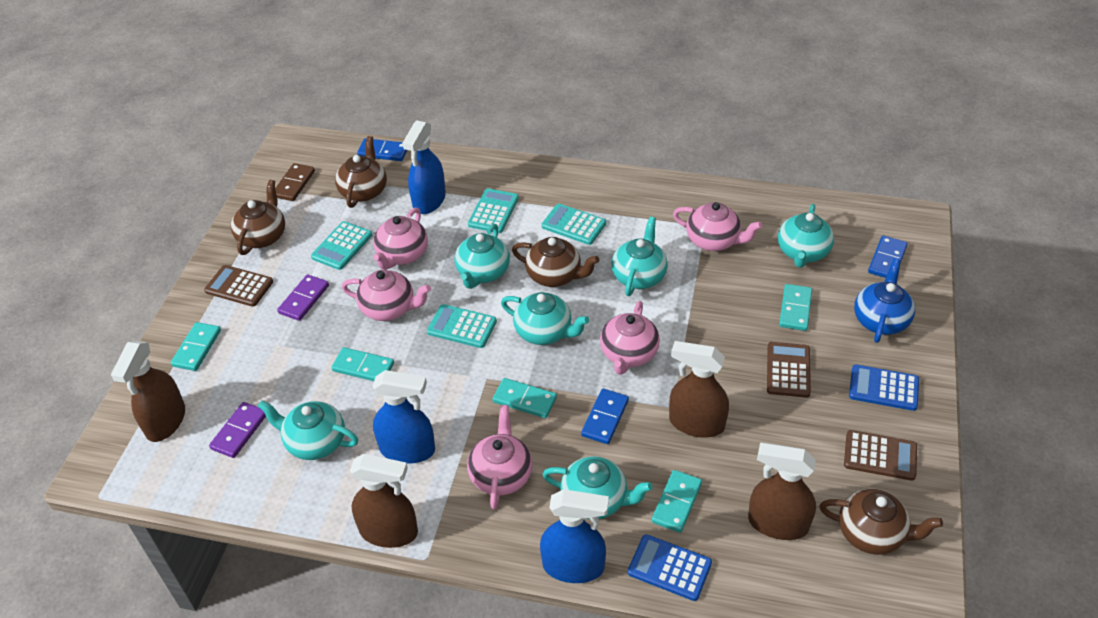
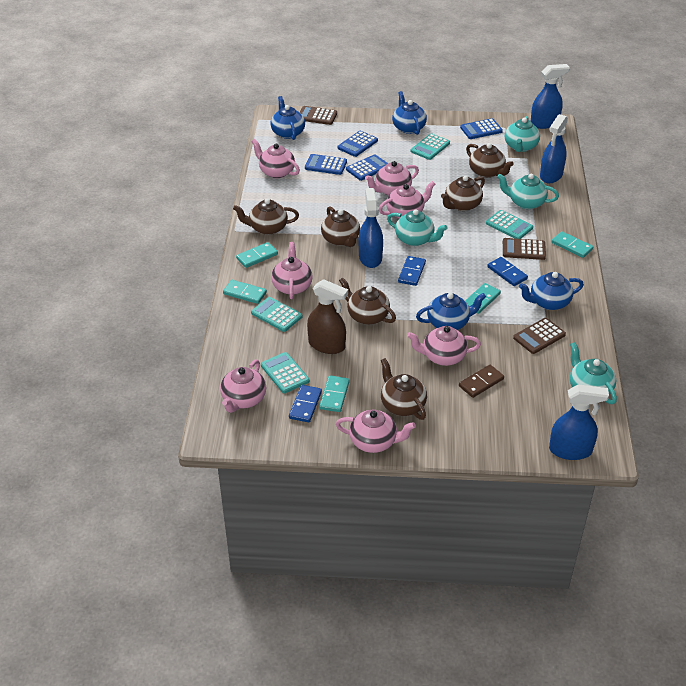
blue calculator: [628,534,712,601] [849,364,919,411] = 2 -> [305,154,347,175] [337,131,378,157] [346,154,388,181] [460,118,503,139] = 4
blue spray bottle: [372,370,435,464] [402,120,446,214] [540,489,609,583] = 3 -> [359,188,383,268] [531,64,570,129] [540,114,568,183] [549,384,609,460] = 4
blue teapot: [854,258,915,343] = 1 -> [270,96,305,140] [392,91,427,135] [416,293,486,330] [519,272,584,310] = 4
brown spray bottle: [111,341,185,442] [350,454,418,548] [669,341,729,438] [748,443,816,540] = 4 -> [307,279,348,354] = 1
brown teapot: [231,180,285,255] [335,136,387,208] [512,237,599,287] [819,488,943,555] = 4 -> [233,199,299,235] [321,207,360,247] [339,278,396,325] [381,358,427,420] [441,175,485,211] [466,143,514,178] = 6
pink teapot: [342,270,431,321] [373,208,428,270] [467,405,532,510] [600,301,660,375] [673,202,762,251] = 5 -> [220,359,266,413] [251,139,300,178] [271,242,313,299] [336,410,416,453] [365,161,419,195] [379,181,435,218] [407,326,481,366] = 7
purple domino: [209,402,266,458] [277,274,329,321] = 2 -> none = 0
turquoise teapot: [258,400,358,460] [455,224,510,289] [501,292,589,345] [542,456,653,519] [612,217,668,296] [778,204,834,268] = 6 -> [387,209,447,246] [497,174,559,209] [505,116,540,152] [570,342,617,404] = 4

